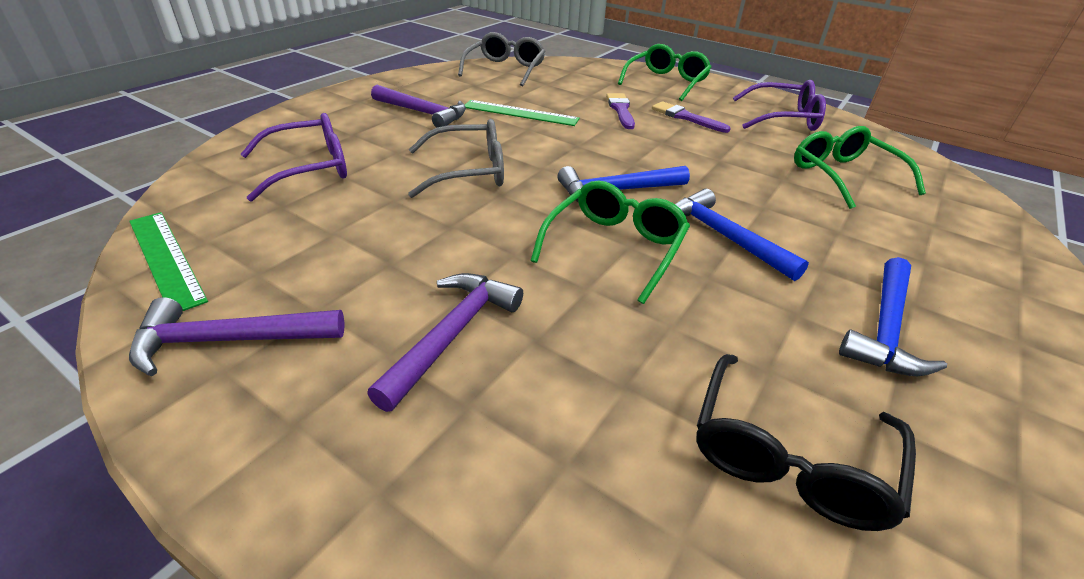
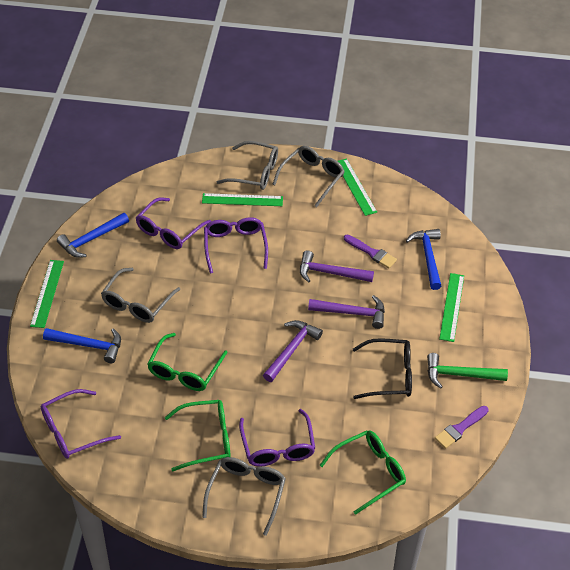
green hammer: none = 0 -> [427,353,508,388] = 1
green ruler: [129,212,208,311] [465,100,580,126] = 2 -> [30,260,64,328] [202,193,283,206] [338,158,377,216] [439,273,464,342] = 4
grey glasses: [408,119,504,198] [458,32,545,86] = 2 -> [101,268,180,323] [202,457,286,536] [217,141,278,190] [272,146,345,207] = 4
purple glasses: [241,113,347,202] [733,80,826,131] = 2 -> [41,389,121,459] [136,197,211,249] [204,217,268,273] [239,409,315,467] = 4

